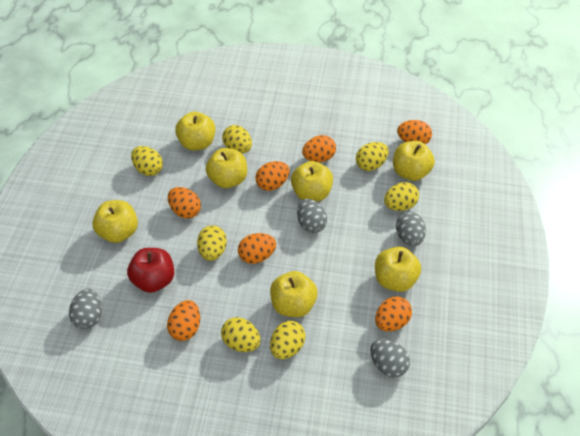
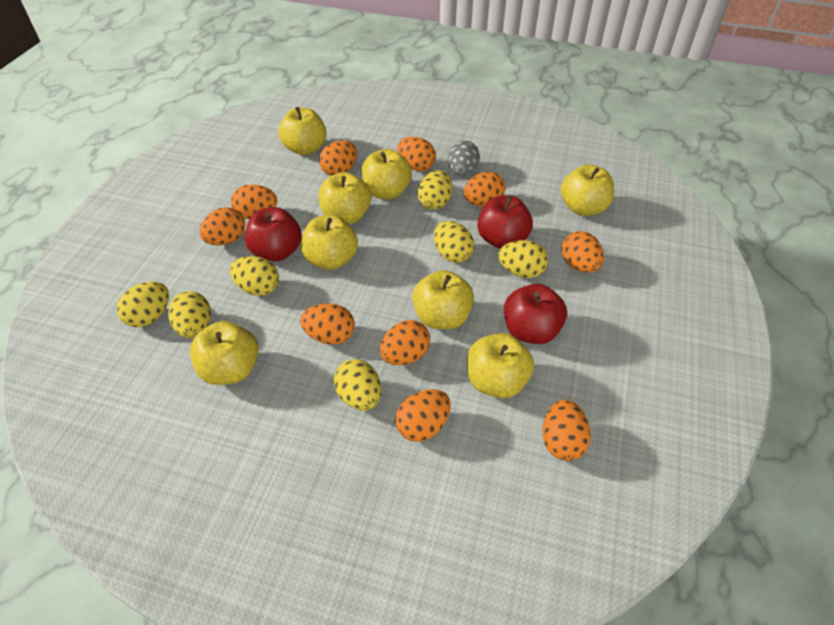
grey egg: [69,289,102,329] [297,198,327,233] [370,339,410,377] [396,212,426,246] = 4 -> [448,141,480,176] = 1
orange egg: [167,300,200,341] [168,187,201,219] [238,233,276,264] [255,161,289,191] [302,135,336,162] [375,296,412,331] [397,120,432,144] = 7 -> [199,207,245,245] [231,184,277,219] [300,303,355,345] [319,141,357,176] [380,320,430,365] [395,389,451,442] [397,137,436,171] [464,172,505,206] [542,400,591,461] [561,231,604,273] = 10
red apple: [127,248,174,293] = 1 -> [244,207,302,262] [477,196,533,249] [504,284,567,344] = 3
yellow apple: [92,200,138,243] [175,112,216,151] [206,148,247,188] [270,271,318,317] [291,161,333,201] [375,247,421,292] [393,141,435,181] = 7 -> [190,321,259,385] [279,107,327,155] [301,215,358,270] [319,172,371,224] [362,149,412,199] [412,270,474,329] [467,333,534,398] [561,164,614,216] = 8

